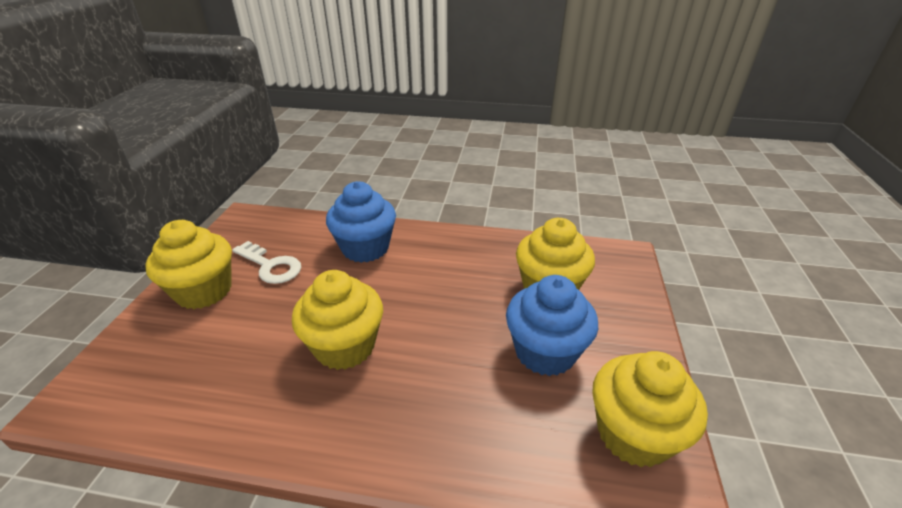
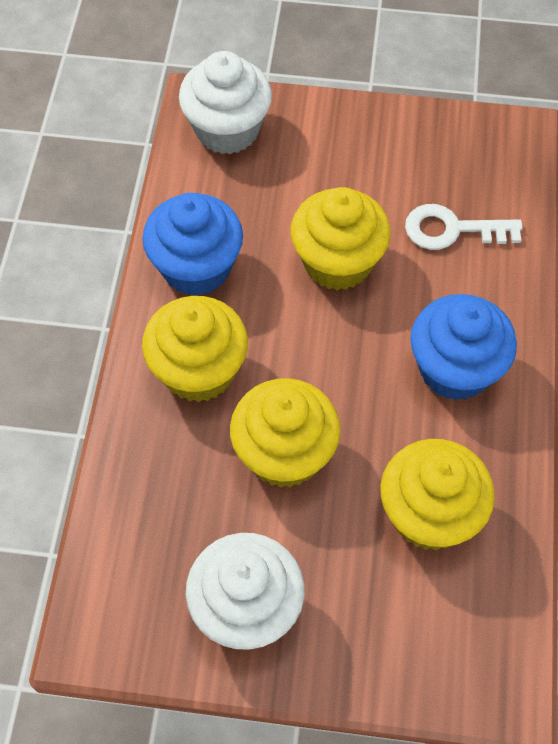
white cupcake: none = 0 -> [179,51,272,154] [186,533,305,650] = 2

